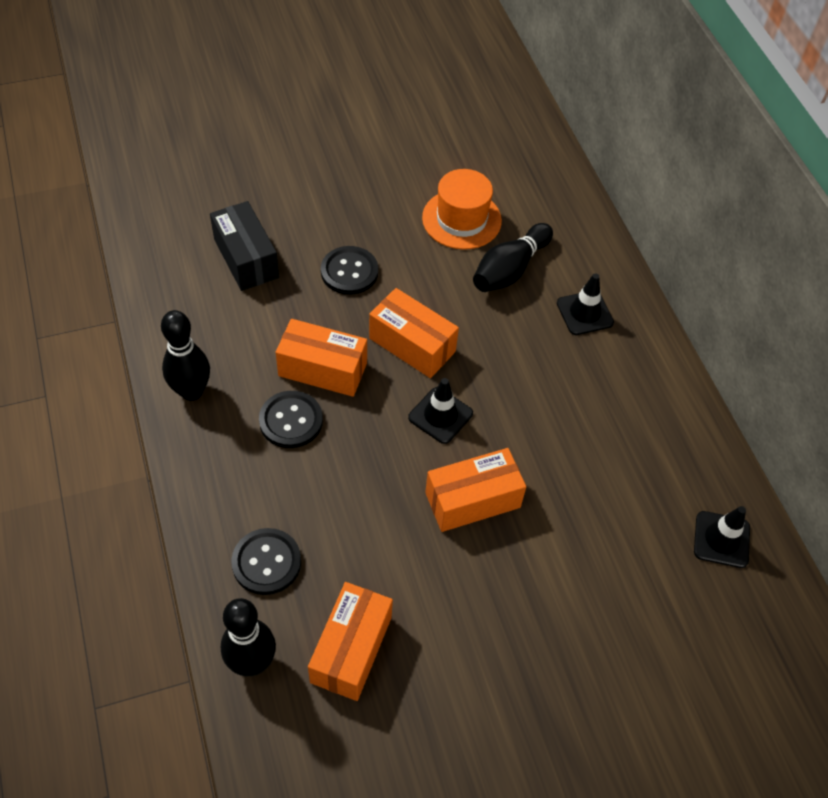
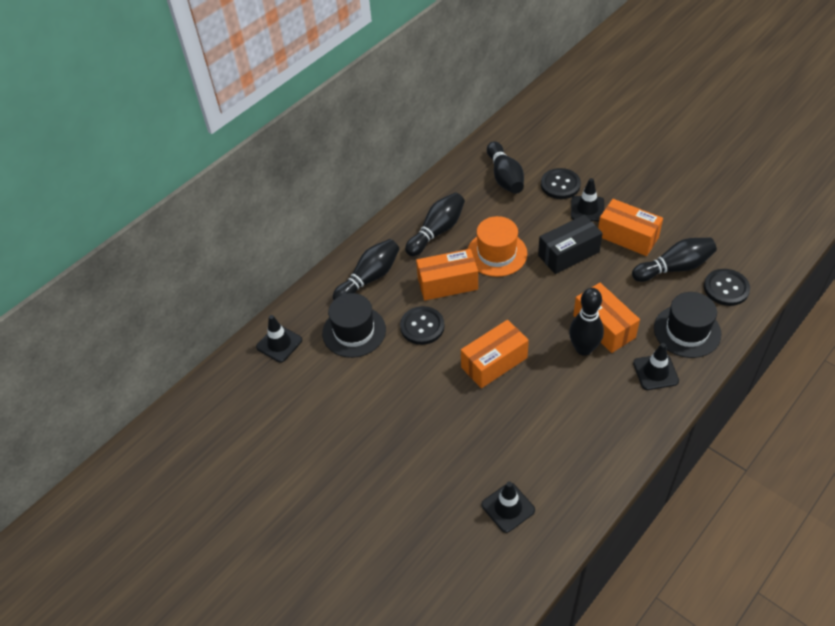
black bowling pin: [161,310,210,401] [221,598,276,676] [473,223,553,292] = 3 -> [333,239,399,300] [405,193,465,256] [487,141,524,194] [569,288,604,356] [632,238,717,282] = 5
black hat: none = 0 -> [322,293,386,358] [654,292,721,358] = 2
black traffic cone: [408,378,473,444] [557,273,614,335] [694,506,750,568] = 3 -> [256,315,302,363] [481,481,535,533] [571,178,604,221] [633,343,679,390] = 4

